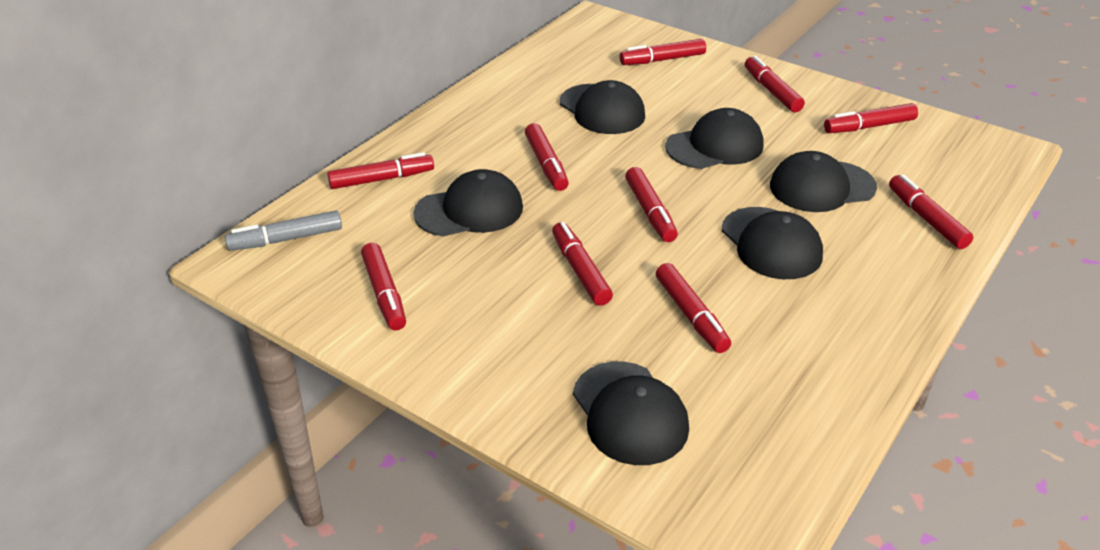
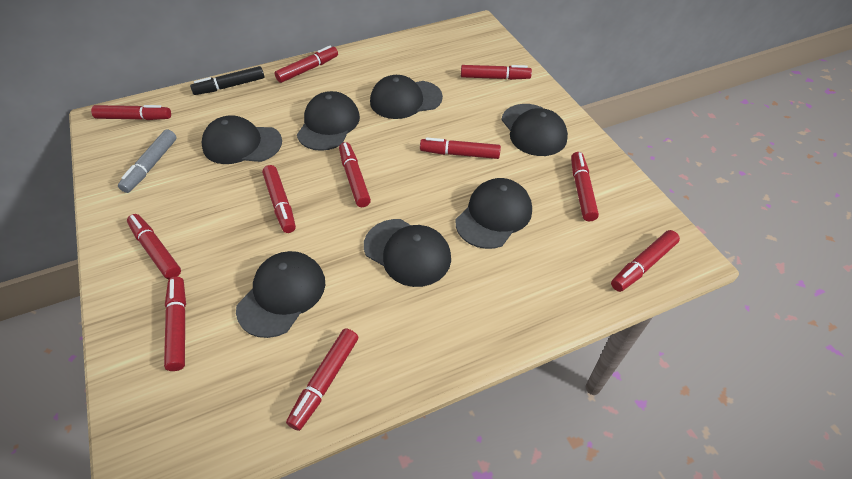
black cap: [413,169,523,237] [560,80,645,134] [573,361,689,465] [665,108,764,169] [722,207,823,279] [770,151,877,212] = 6 -> [202,115,282,164] [236,251,325,338] [297,91,360,151] [364,219,451,287] [370,75,443,119] [456,178,532,249] [501,104,568,156] = 7
black marker: none = 0 -> [190,66,265,95] = 1
red marker: [327,152,434,189] [361,243,406,330] [525,123,569,191] [552,222,613,306] [620,39,706,65] [625,167,678,242] [656,263,731,353] [745,55,805,112] [824,103,918,133] [889,174,973,249] = 10 -> [91,105,171,120] [127,214,181,279] [164,277,186,371] [262,165,296,233] [275,45,338,83] [286,328,358,431] [339,142,371,207] [420,137,501,159] [461,65,532,80] [571,152,599,222] [611,230,680,292] = 11

